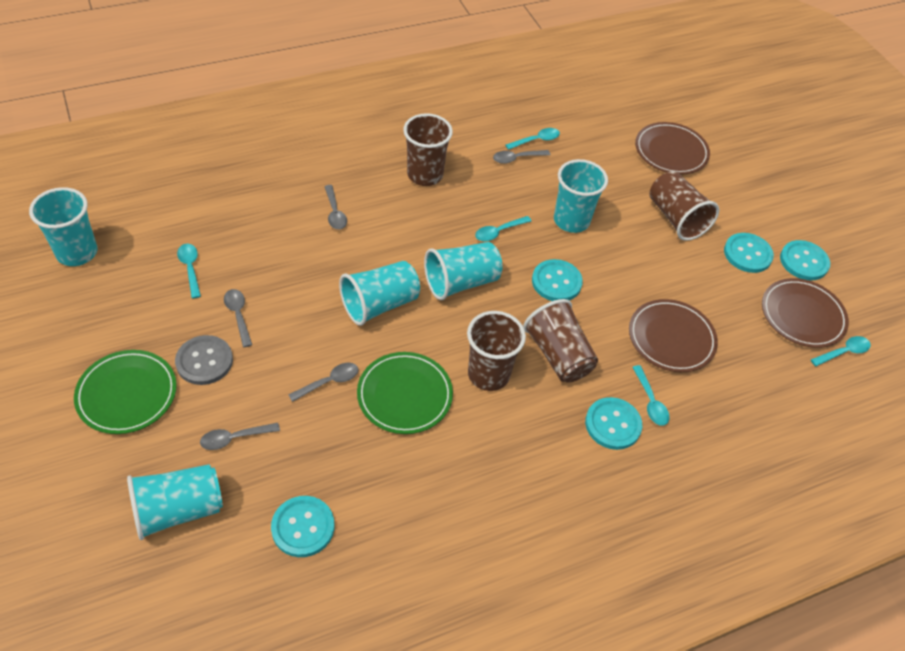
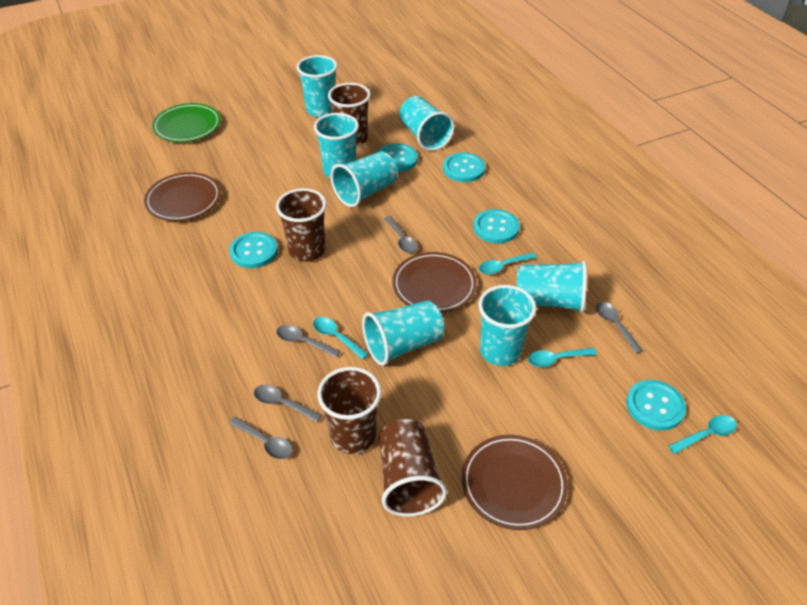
green plate: [74,350,176,434] [357,352,453,434] = 2 -> [152,103,221,142] = 1
grey button: [175,335,233,385] = 1 -> none = 0
turquoise cup: [29,187,98,266] [127,464,223,540] [339,261,420,326] [424,242,503,300] [554,159,608,233] = 5 -> [297,55,338,117] [314,113,359,178] [331,151,397,207] [362,300,444,366] [400,96,455,151] [478,285,536,366] [517,261,587,313] = 7
turquoise spoon: [177,244,201,298] [475,216,532,241] [505,128,560,150] [632,365,669,426] [811,336,871,366] = 5 -> [313,317,368,359] [479,252,537,275] [528,348,597,367] [668,415,737,454] = 4

